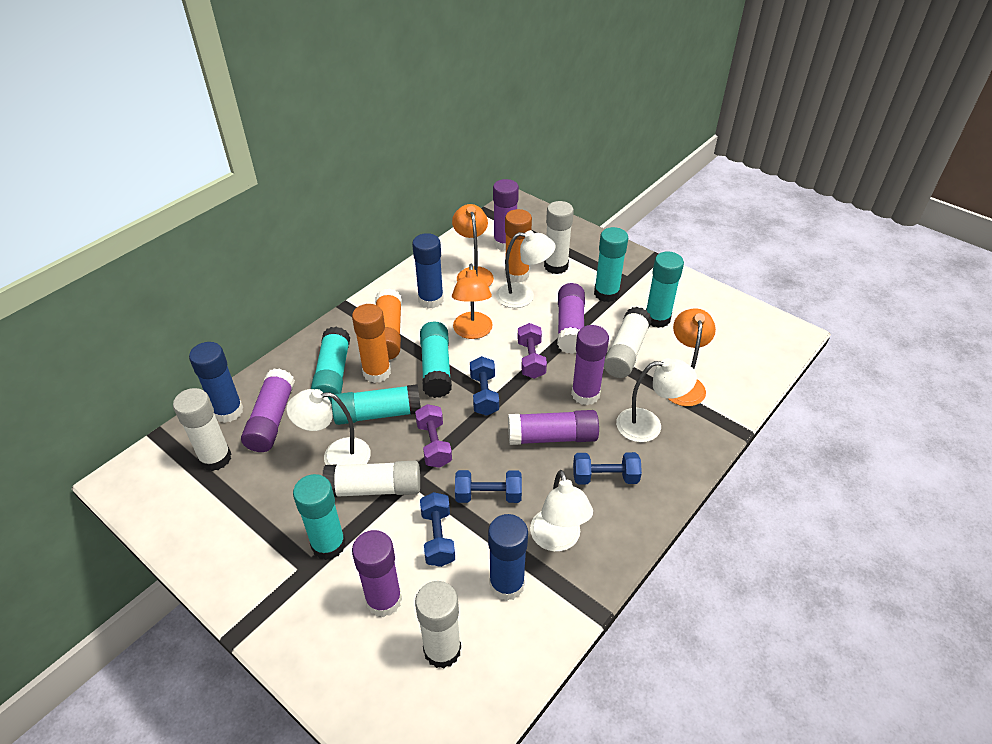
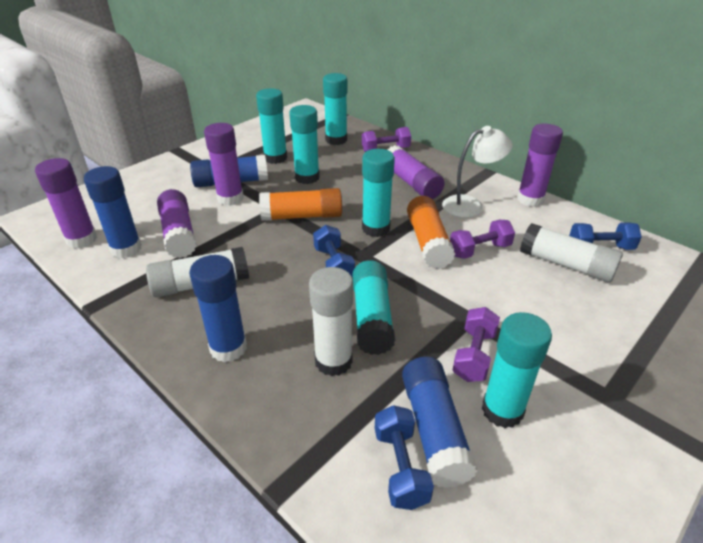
blue dumbbell: [420,492,455,567] [455,470,522,503] [470,356,499,416] [573,452,642,484] = 4 -> [313,225,355,277] [375,405,434,510] [569,222,642,250] = 3
blue glue stick: [189,342,243,423] [412,233,444,309] [488,514,528,601] = 3 -> [84,166,142,258] [189,255,247,363] [190,155,268,187] [402,357,478,488] = 4
orange glue stick: [352,304,391,383] [375,288,402,360] [505,209,532,283] = 3 -> [259,188,342,221] [407,196,455,269] = 2
orange lamp: [452,204,494,287] [452,264,493,339] [669,308,716,406] = 3 -> none = 0
purple dumbbell: [415,404,452,468] [517,323,547,379] = 2 -> [362,127,411,152] [450,220,515,259] [452,307,500,382] = 3
purple glue stick: [241,368,295,452] [352,530,402,617] [493,179,519,251] [508,410,599,445] [557,283,585,354] [571,325,609,405] = 6 -> [35,158,97,248] [157,189,197,258] [204,123,244,206] [387,145,444,199] [517,124,563,207] = 5
white glue stick: [173,388,231,471] [322,461,420,497] [415,581,461,669] [544,201,574,274] [604,307,652,378] = 5 -> [146,247,249,297] [309,267,353,376] [520,223,623,282] = 3
white lamp: [286,389,371,465] [496,230,556,308] [530,470,593,552] [616,358,697,442] = 4 -> [442,126,513,218] = 1

